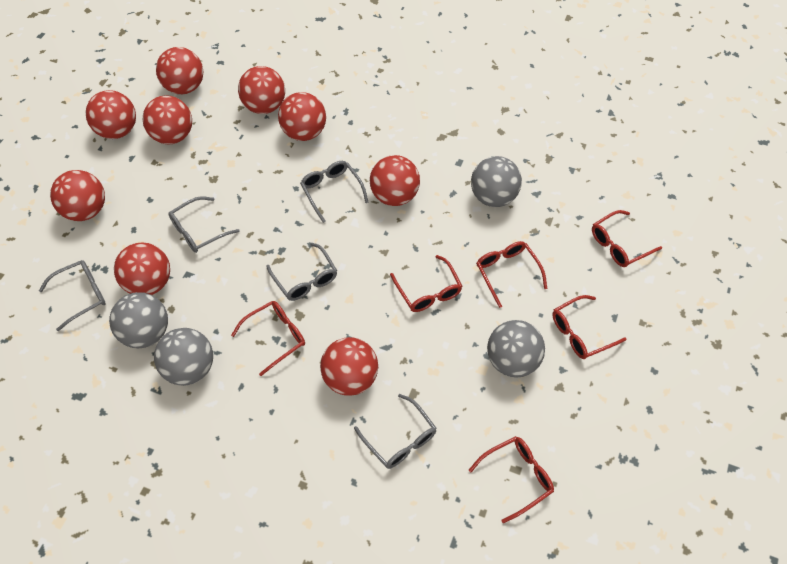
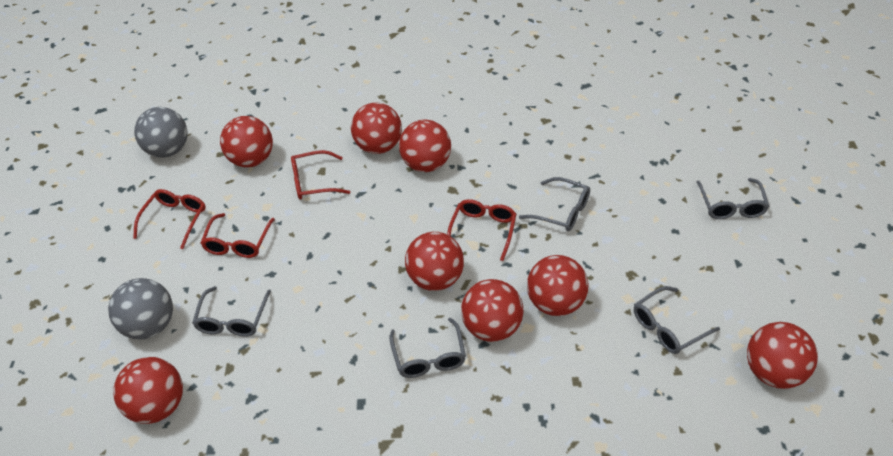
grey ball: [109,292,168,348] [154,328,213,386] [471,156,522,207] [487,320,545,378] = 4 -> [108,278,173,339] [134,107,187,158] = 2
red ball: [50,170,105,221] [85,90,136,139] [114,242,170,295] [143,95,192,144] [156,47,203,94] [238,66,285,114] [278,92,326,141] [320,337,378,396] [370,155,420,206] = 9 -> [113,357,183,424] [220,116,273,167] [351,103,402,154] [399,120,451,172] [405,232,464,291] [461,279,523,342] [527,255,589,316] [747,322,818,389] = 8
red glasses: [231,301,305,376] [390,255,462,312] [469,436,554,523] [477,241,547,308] [552,295,626,359] [592,210,662,267] = 6 -> [133,189,206,249] [201,213,275,258] [291,150,350,200] [447,199,516,261] = 4

